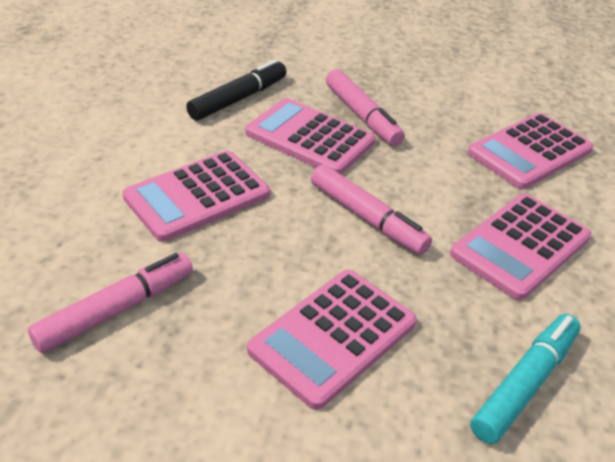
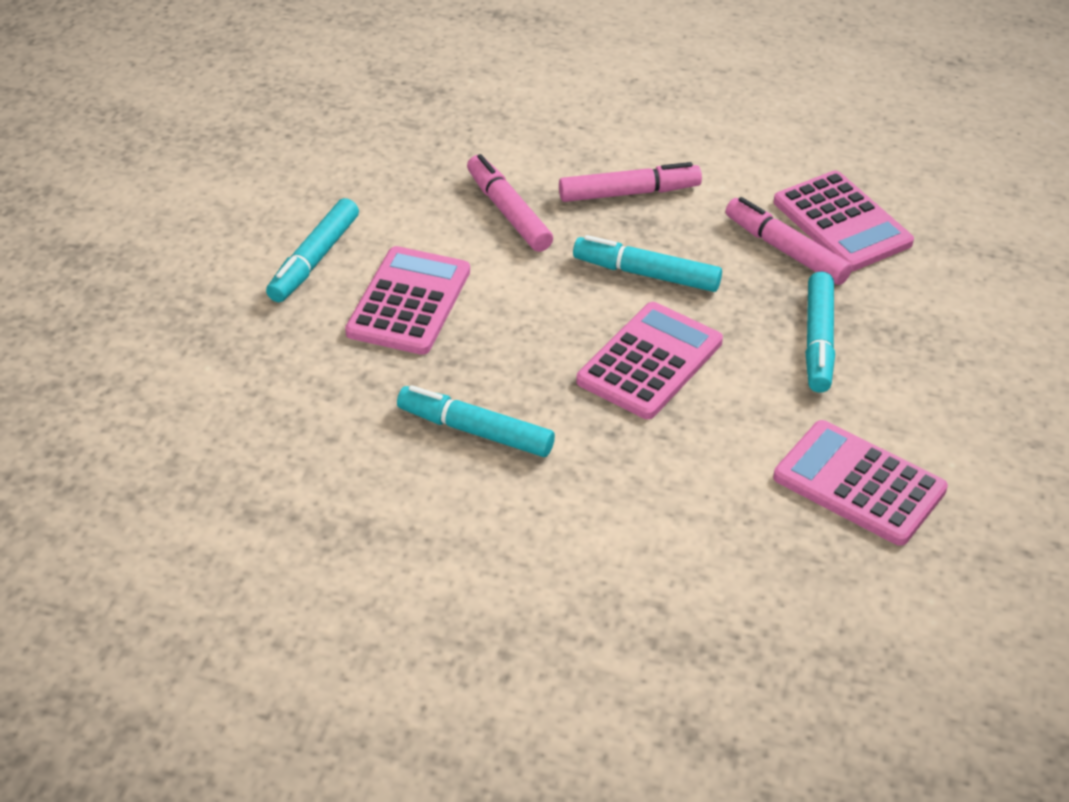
black marker: [186,59,286,121] = 1 -> none = 0
pink calculator: [122,150,270,242] [245,98,375,174] [247,270,417,410] [450,194,591,300] [468,113,594,189] = 5 -> [345,246,470,355] [576,302,723,419] [773,420,948,546] [774,170,914,271] = 4
turquoise marker: [470,314,580,444] = 1 -> [266,198,359,302] [397,385,555,457] [573,235,722,292] [805,272,835,393] = 4

